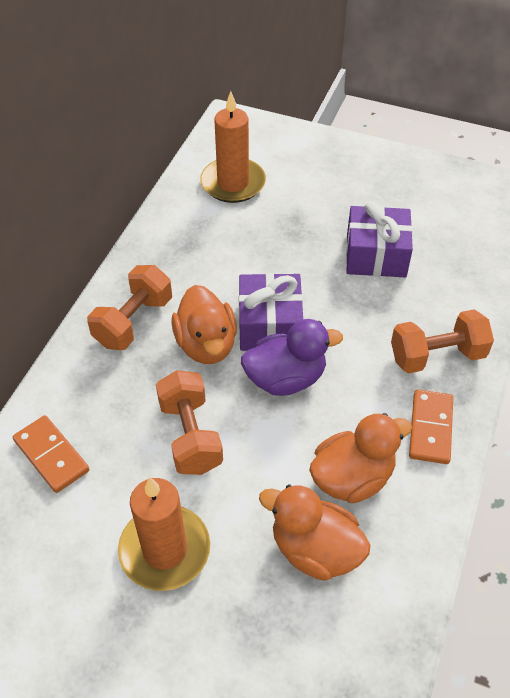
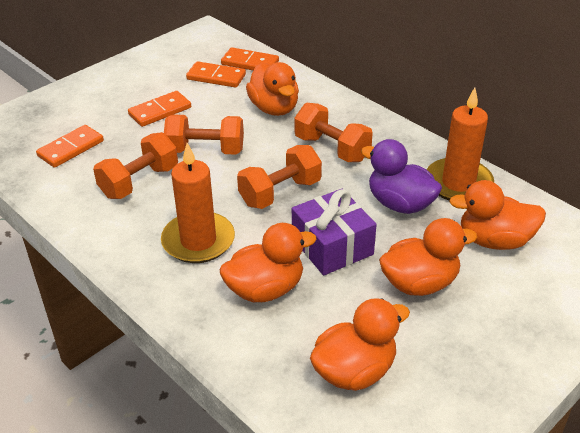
orange domino: [13,415,89,493] [409,389,453,464] = 2 -> [36,125,104,168] [128,91,191,127] [186,61,246,88] [221,47,279,70] = 4
orange duck: [171,285,237,364] [259,484,371,581] [309,413,412,504] = 3 -> [220,223,317,302] [246,62,299,116] [310,298,410,391] [379,218,477,296] [449,180,546,250] = 5
orange dumbbell: [87,265,172,350] [156,370,223,475] [391,309,494,374] = 3 -> [93,132,178,199] [164,115,244,155] [237,145,322,209] [294,103,373,162] = 4
purple gift: [239,273,303,351] [346,201,413,277] = 2 -> [292,189,377,276] = 1

